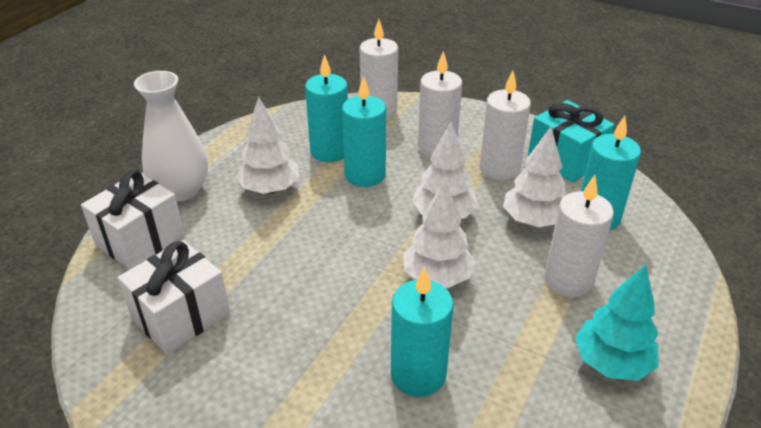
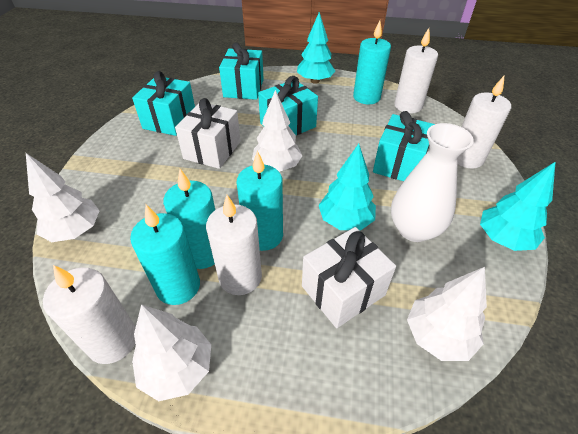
turquoise gift: [528,100,615,183] = 1 -> [132,71,195,136] [219,42,264,100] [258,76,318,135] [373,111,435,181] = 4
turquoise tree: [575,264,658,381] = 1 -> [297,12,335,84] [319,144,376,230] [480,161,556,251] = 3

